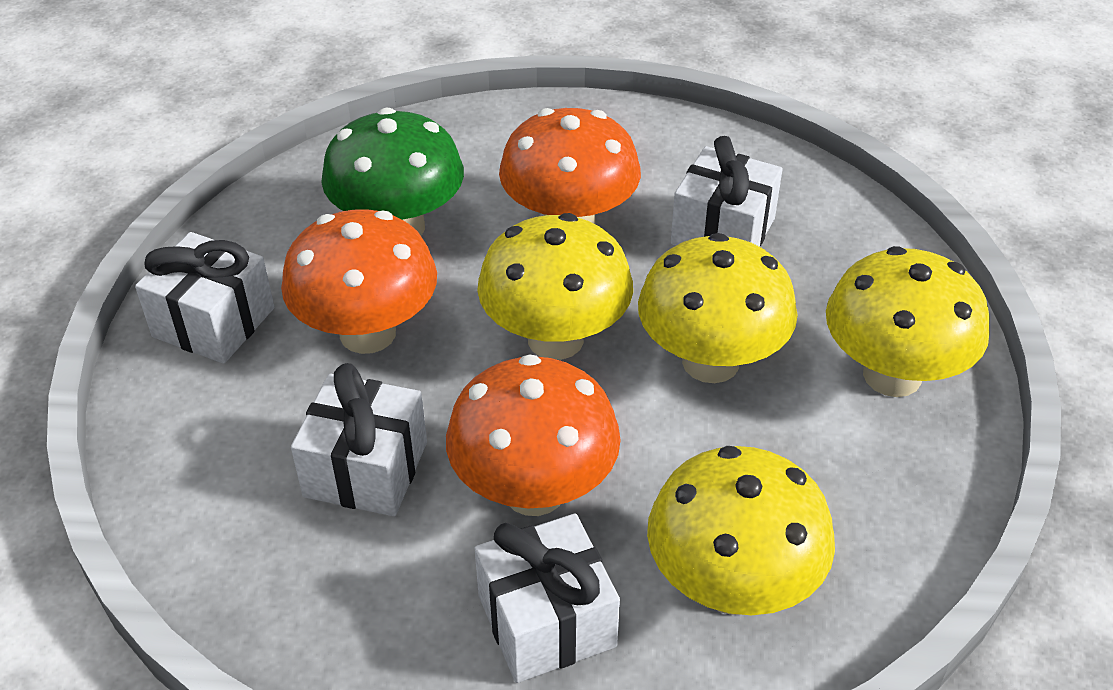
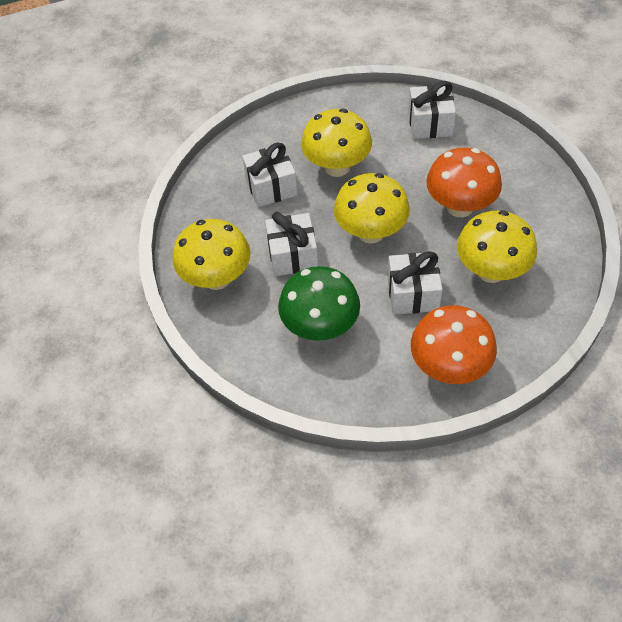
orange mushroom: [281,209,437,354] [446,354,621,516] [499,108,641,225] = 3 -> [411,305,497,384] [426,147,502,217] = 2

